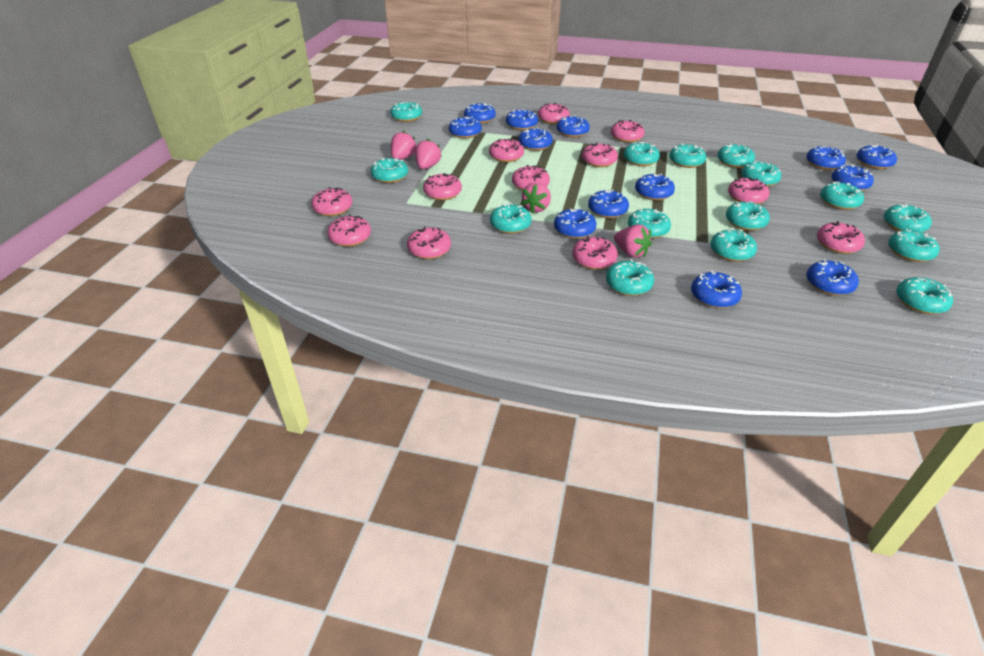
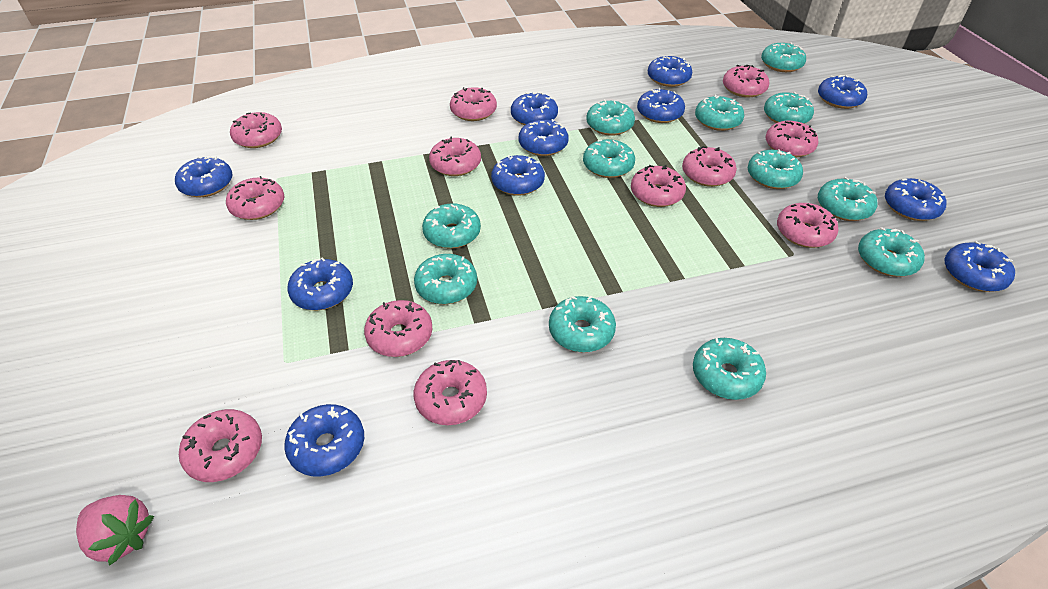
blue donut: [449,116,482,138] [464,103,496,124] [506,109,538,130] [518,128,553,151] [554,208,596,239] [557,115,590,137] [588,189,629,218] [635,173,675,201] [691,270,742,308] [806,146,846,170] [806,259,859,296] [831,165,874,191] [857,145,897,169] = 13 -> [175,156,232,197] [284,404,364,477] [287,257,353,310] [491,155,545,196] [511,92,558,126] [519,119,568,156] [637,88,685,123] [648,56,692,87] [818,75,867,109] [885,178,946,221] [944,241,1015,292] = 11
pink strawberry: [391,131,416,160] [415,139,442,169] [521,182,551,213] [614,224,652,258] = 4 -> [76,495,154,566] = 1
turquoise donut: [371,158,408,183] [390,102,422,122] [490,203,532,234] [606,259,654,296] [623,142,660,166] [628,209,671,238] [669,143,706,168] [710,229,757,262] [717,143,755,168] [726,201,770,231] [741,161,781,187] [820,181,864,210] [884,203,932,232] [888,229,939,262] [896,277,953,314] = 15 -> [414,254,477,304] [422,203,481,249] [549,296,616,352] [583,139,635,178] [586,99,635,136] [693,338,766,400] [695,95,745,131] [748,149,803,189] [761,42,806,72] [764,92,814,124] [818,177,878,221] [858,227,925,277] = 12

